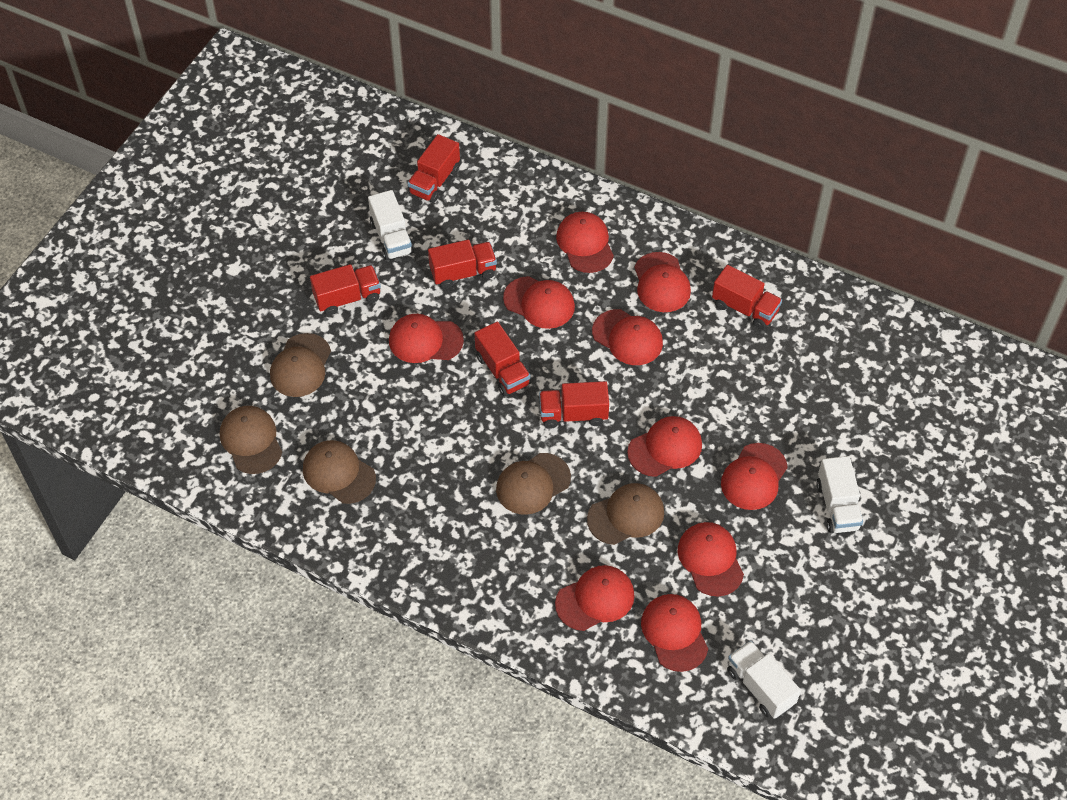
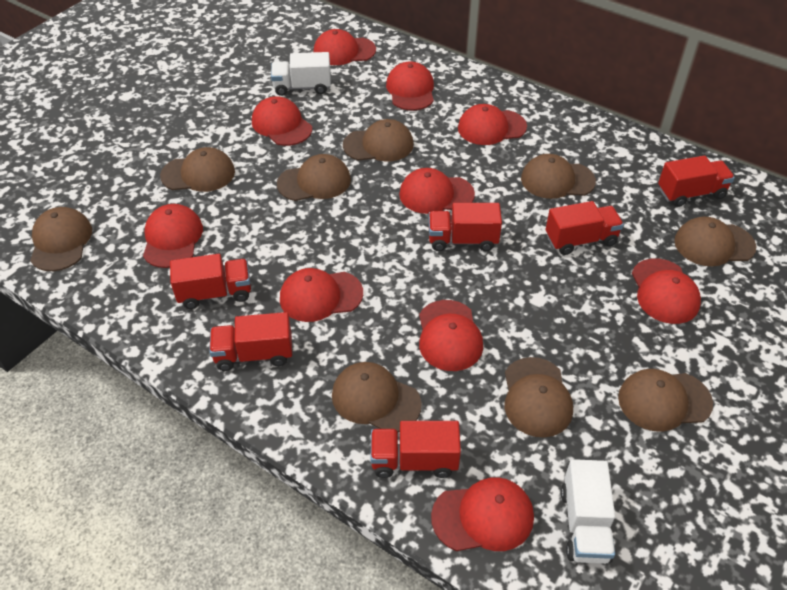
brown cap: [220,406,282,474] [270,333,331,397] [303,440,376,504] [496,453,571,515] [587,483,664,545] = 5 -> [30,207,92,271] [160,147,235,192] [277,154,351,201] [332,362,422,433] [343,119,414,161] [505,357,573,437] [521,154,596,199] [618,369,713,432] [674,217,756,266] = 9
white truck: [368,190,414,260] [727,641,801,719] [816,456,863,533] = 3 -> [271,52,331,96] [561,459,615,564] = 2

